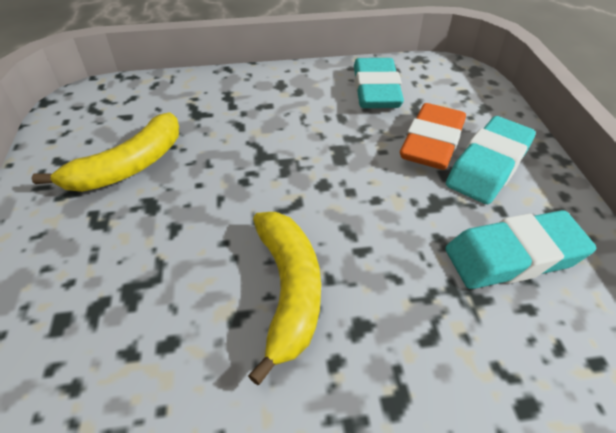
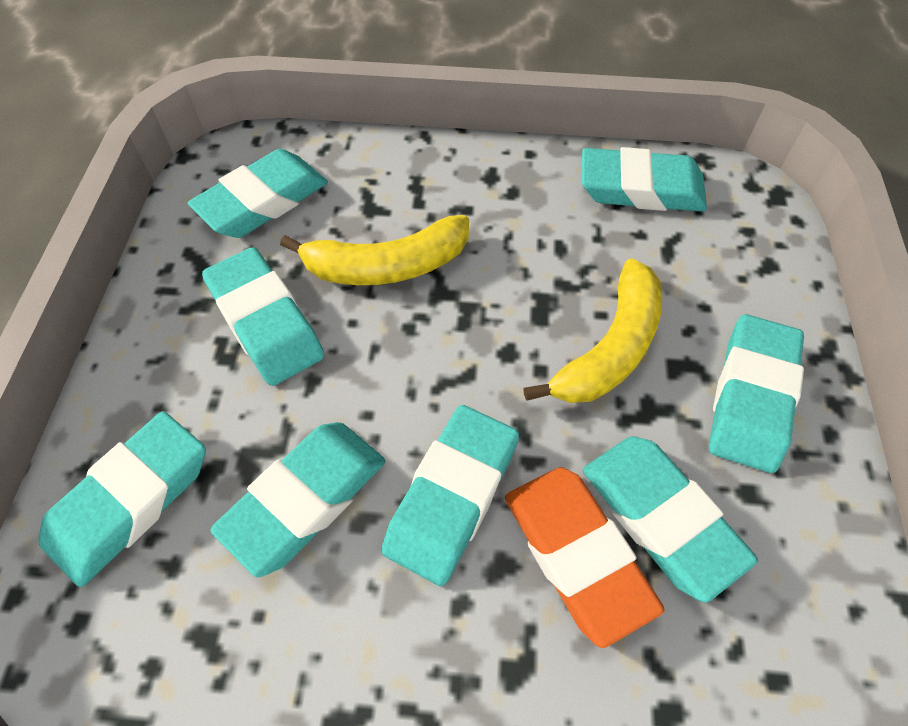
turquoise eraser: [354,58,404,108] [445,210,596,289] [446,116,536,204] = 3 -> [38,411,206,587] [188,149,328,238] [202,247,324,386] [210,422,385,577] [381,405,519,586] [582,147,707,212] [583,436,758,602] [709,314,804,473] = 8

